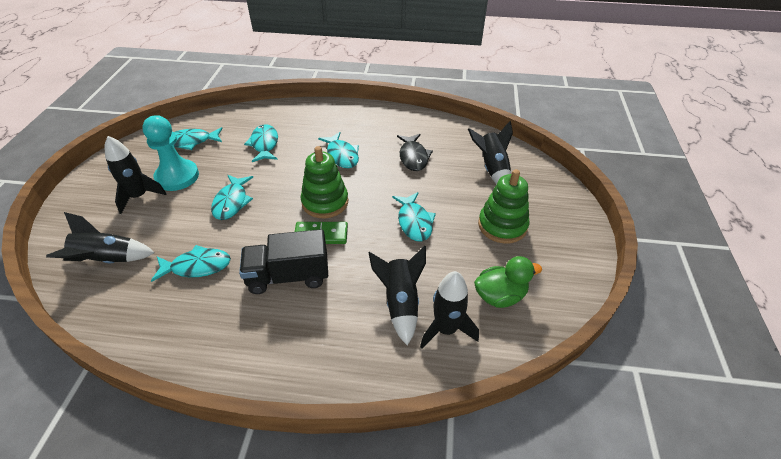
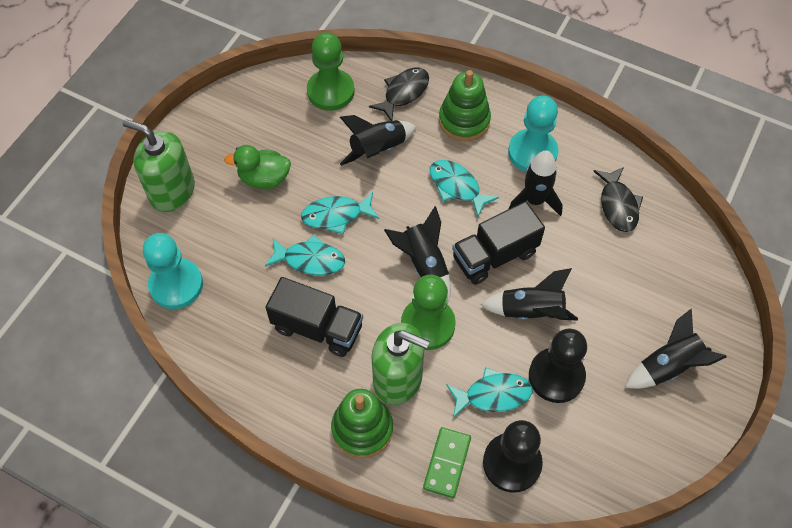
black fish: [397,134,433,171] = 1 -> [369,67,429,121] [593,167,643,232] = 2
black pawn: none = 0 -> [483,420,543,493] [529,329,587,403] = 2
black truck: [239,229,328,294] = 1 -> [265,277,363,357] [452,201,545,285] = 2
green pawn: none = 0 -> [307,32,355,111] [401,275,456,350] = 2
green soap dispenser: none = 0 -> [123,119,195,212] [372,323,430,405] = 2
turquoise fish: [151,245,231,282] [173,127,223,150] [211,175,253,220] [244,124,278,162] [318,132,359,168] [392,192,436,241] = 6 -> [265,235,345,276] [301,192,379,234] [430,160,499,217] [446,367,533,418] = 4
turquoise pawn: [142,115,199,191] = 1 -> [143,233,203,309] [508,96,558,172] = 2

